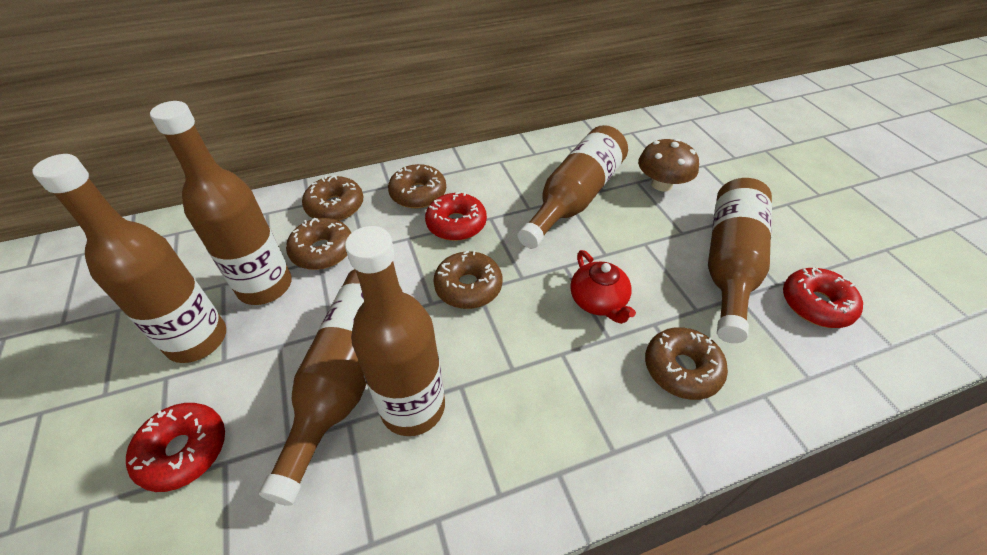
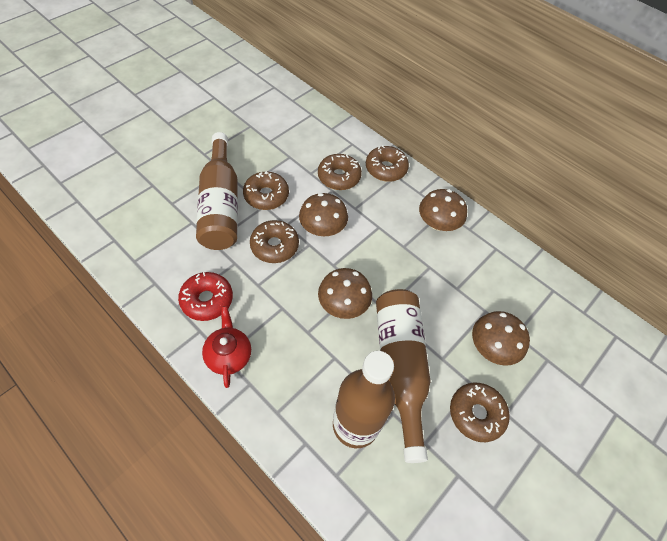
brown bottle: [32,154,226,363] [150,101,292,305] [259,269,402,506] [345,226,445,436] [518,125,628,249] [708,178,772,343] = 6 -> [196,132,238,250] [333,351,395,448] [376,289,430,463] = 3
brown mushroom: [638,138,699,191] = 1 -> [299,193,348,236] [318,268,372,319] [419,189,467,231] [472,311,530,366] = 4
red donut: [126,403,225,492] [425,192,487,241] [783,267,863,328] = 3 -> [178,272,233,321] = 1

